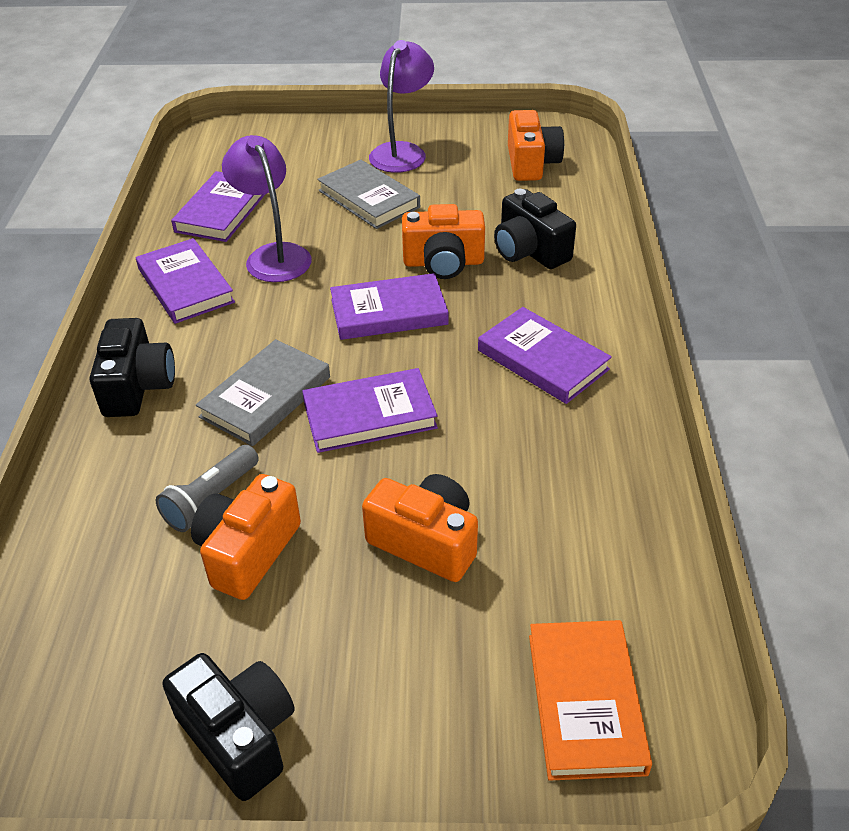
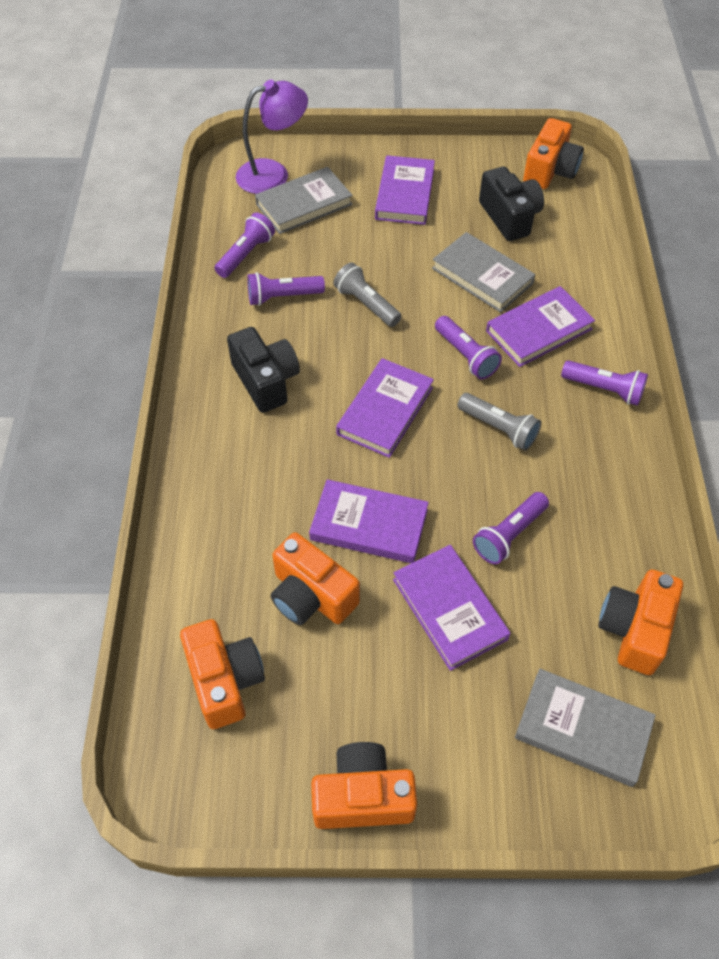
black camera: [90,318,175,417] [162,653,295,801] [494,189,576,269] = 3 -> [227,327,300,413] [479,167,544,241] = 2
grey book: [196,339,330,446] [317,160,420,229] = 2 -> [255,167,353,234] [432,232,535,313] [515,669,656,787] = 3
grey flashlight: [156,445,259,532] = 1 -> [333,263,402,327] [457,393,541,450] = 2
orange book: [529,620,652,781] = 1 -> none = 0
orange camera: [191,474,301,600] [362,474,478,582] [402,204,485,279] [508,110,564,181] = 4 -> [180,619,265,729] [271,533,360,625] [311,742,417,829] [523,118,584,189] [598,569,683,675] = 5
purple flashlight: none = 0 -> [214,213,275,278] [247,272,325,306] [435,316,502,379] [473,492,549,564] [561,360,648,406] = 5
purple lamp: [222,135,311,282] [369,40,434,173] = 2 -> [236,80,308,194] = 1

